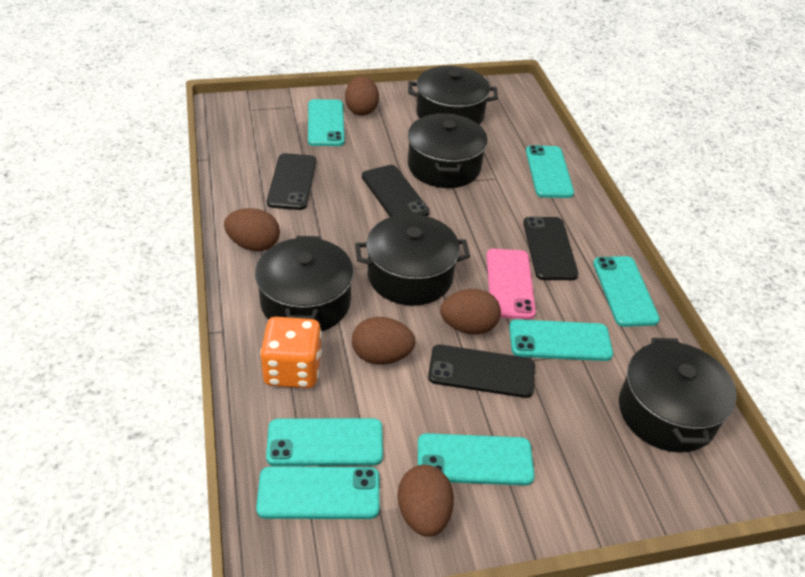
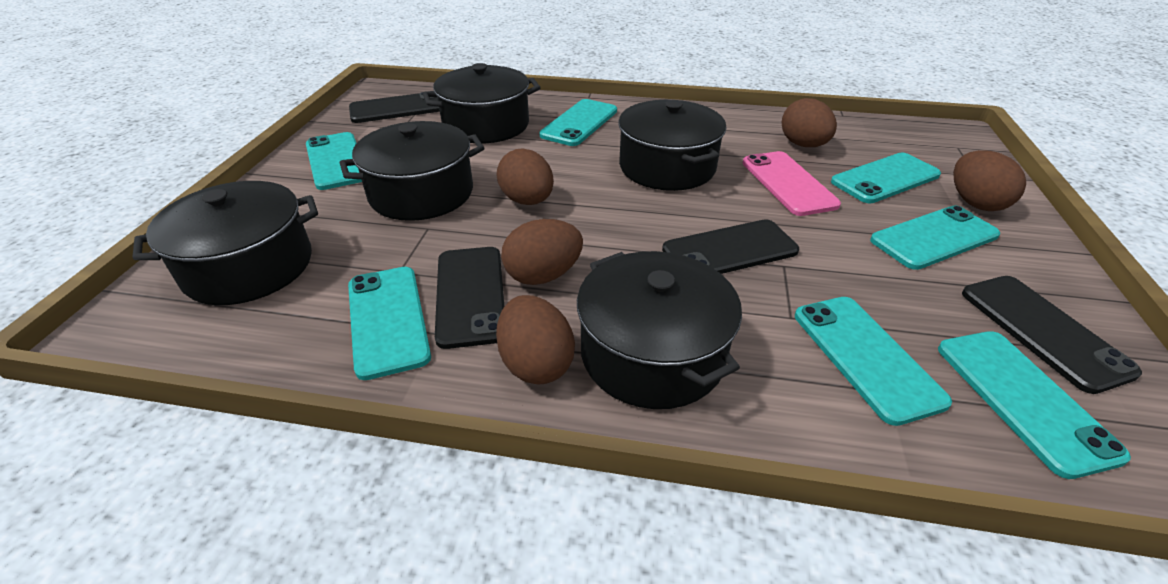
orange dice: [260,317,322,388] = 1 -> none = 0

